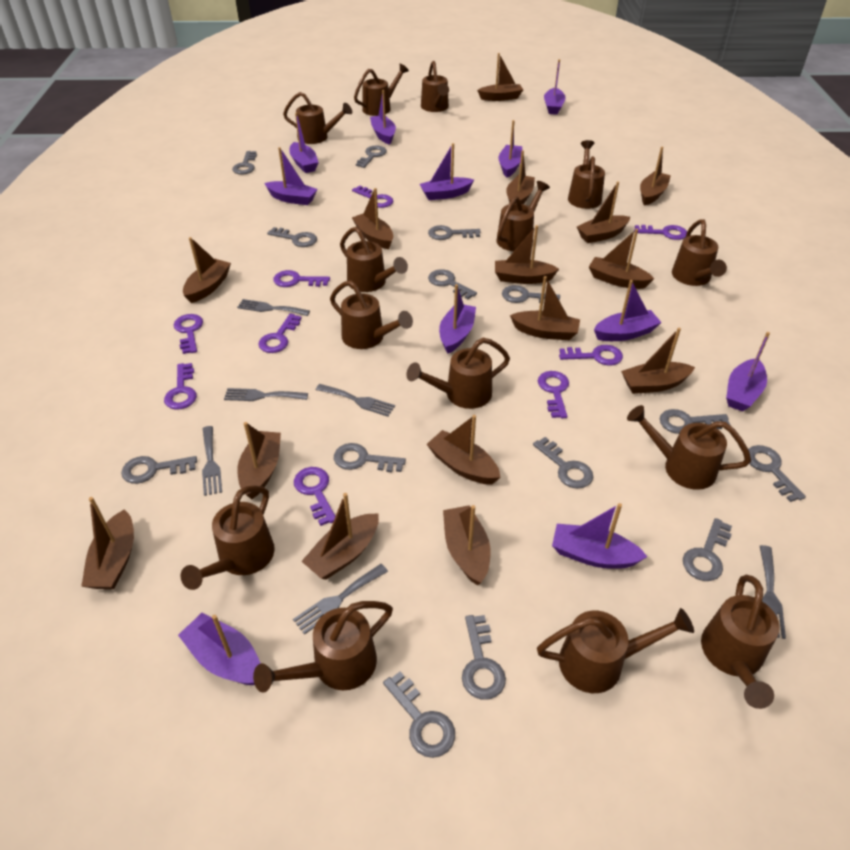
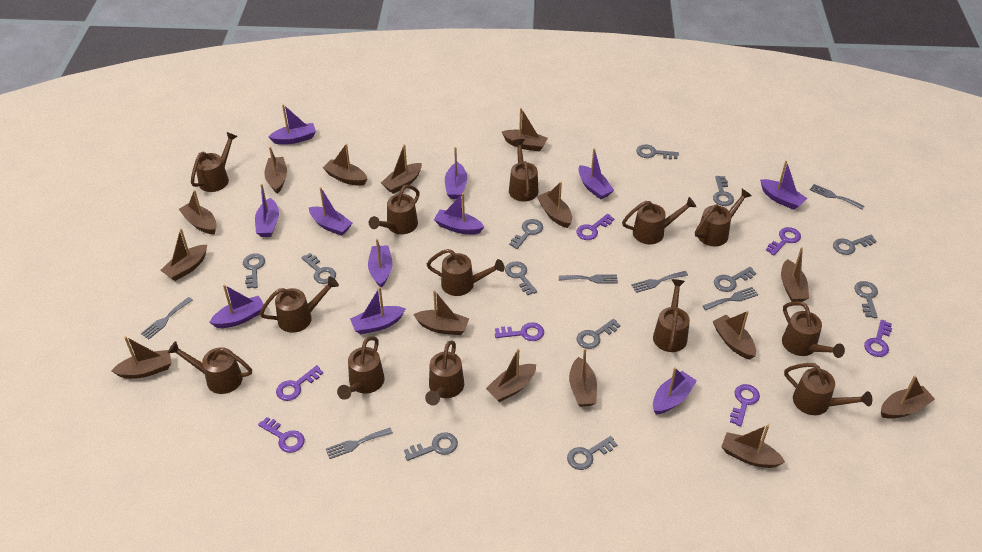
brown watering can: [180,485,275,590] [253,601,393,692] [283,92,352,144] [330,280,413,349] [340,227,408,292] [354,64,409,116] [406,338,510,409] [421,61,449,112] [497,181,550,251] [537,608,694,693] [568,140,605,209] [627,405,751,490] [672,219,727,286] [701,575,780,709] = 14 -> [167,341,252,394] [191,132,238,192] [260,276,339,333] [337,336,385,400] [369,185,420,234] [425,341,464,406] [426,249,505,296] [509,139,539,201] [622,197,696,244] [653,279,690,352] [695,189,752,246] [782,301,845,358] [784,363,872,415] = 13
grey key: [121,456,197,484] [232,151,257,175] [267,227,317,247] [334,443,406,473] [356,145,387,168] [383,672,455,758] [428,225,481,240] [428,269,477,299] [462,615,506,700] [502,285,560,303] [533,437,593,489] [660,409,730,434] [683,518,732,581] [748,445,806,502] = 14 -> [243,253,265,288] [301,253,336,284] [404,432,458,461] [505,261,537,295] [509,219,543,249] [567,436,617,470] [577,319,620,349] [636,144,679,160] [713,176,734,206] [714,267,756,292] [833,235,877,255] [855,281,878,318] = 12
purple key: [164,363,197,409] [174,314,203,354] [258,314,302,353] [273,270,330,287] [294,467,335,526] [352,186,393,208] [538,371,569,418] [559,345,623,366] [634,225,687,240] = 9 -> [258,417,305,453] [276,365,323,401] [495,322,544,341] [576,214,614,240] [730,384,760,427] [766,227,801,255] [864,320,892,357] = 7

